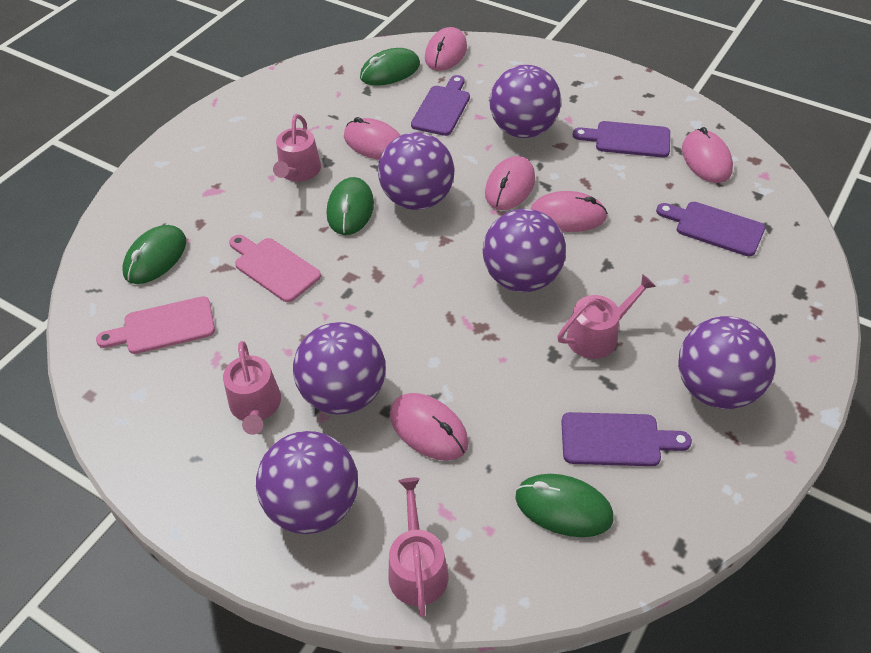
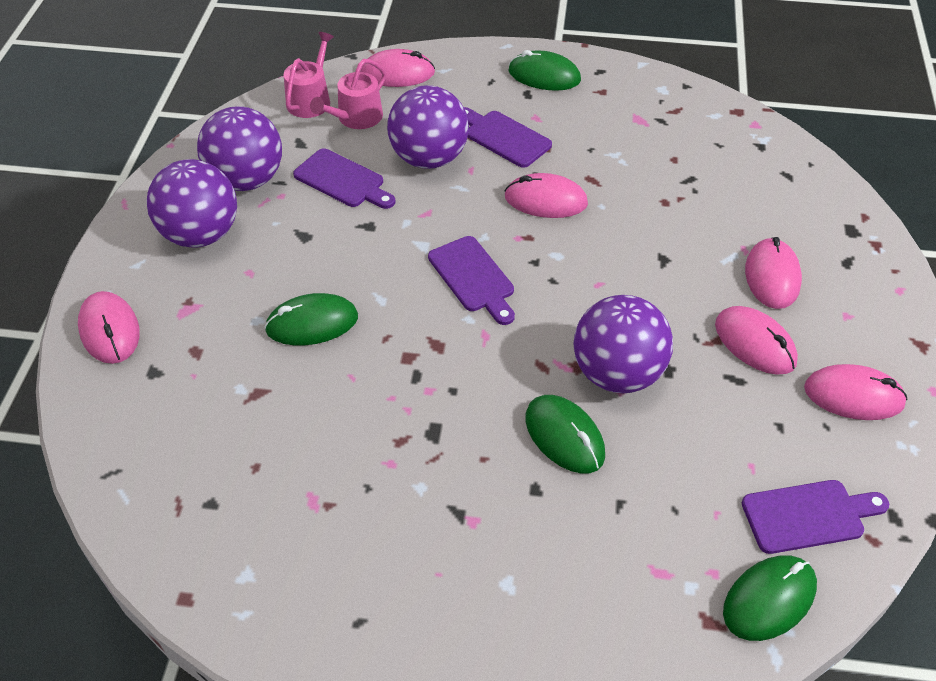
pink cutting board: [96,296,215,354] [229,235,321,302] = 2 -> none = 0
pink watering can: [223,341,281,435] [273,114,321,182] [388,478,448,617] [557,274,656,359] = 4 -> [284,32,334,118] [310,59,386,129] = 2
purple ball: [256,431,358,534] [293,322,386,415] [378,132,455,210] [483,209,566,292] [490,65,561,138] [678,316,776,409] = 6 -> [147,159,237,248] [197,106,282,191] [387,85,469,169] [573,295,673,393] = 4

